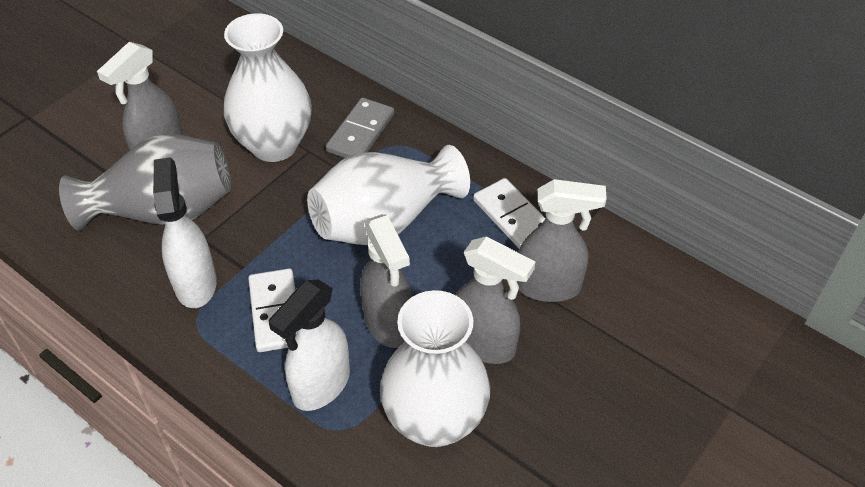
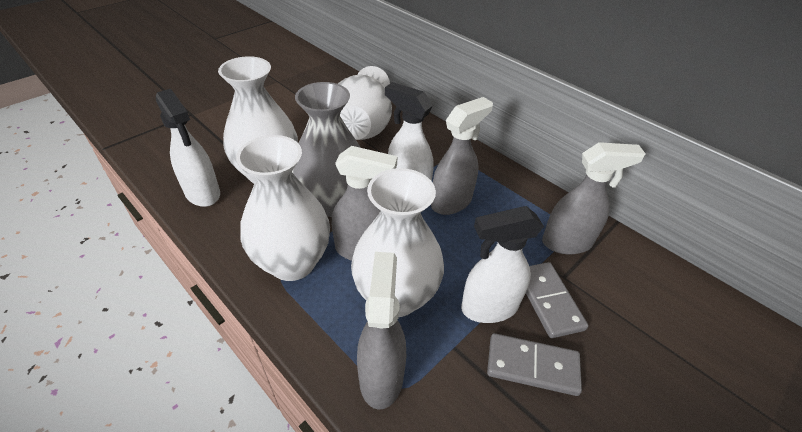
grey domino: [326,98,395,158] = 1 -> [487,333,582,396] [526,262,588,338] = 2
white domino: [248,268,297,352] [473,178,545,249] = 2 -> none = 0
white spray bottle: [153,157,217,308] [269,279,350,411] = 2 -> [156,89,220,207] [385,82,434,181] [461,206,544,323] = 3
white vase: [224,13,312,162] [307,145,470,245] [380,290,490,447] = 3 -> [218,56,298,184] [236,135,330,281] [338,66,392,140] [351,168,444,317] = 4

